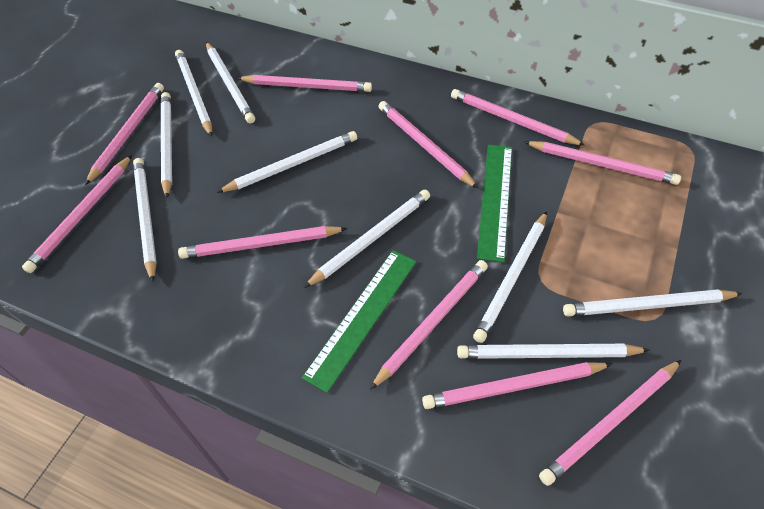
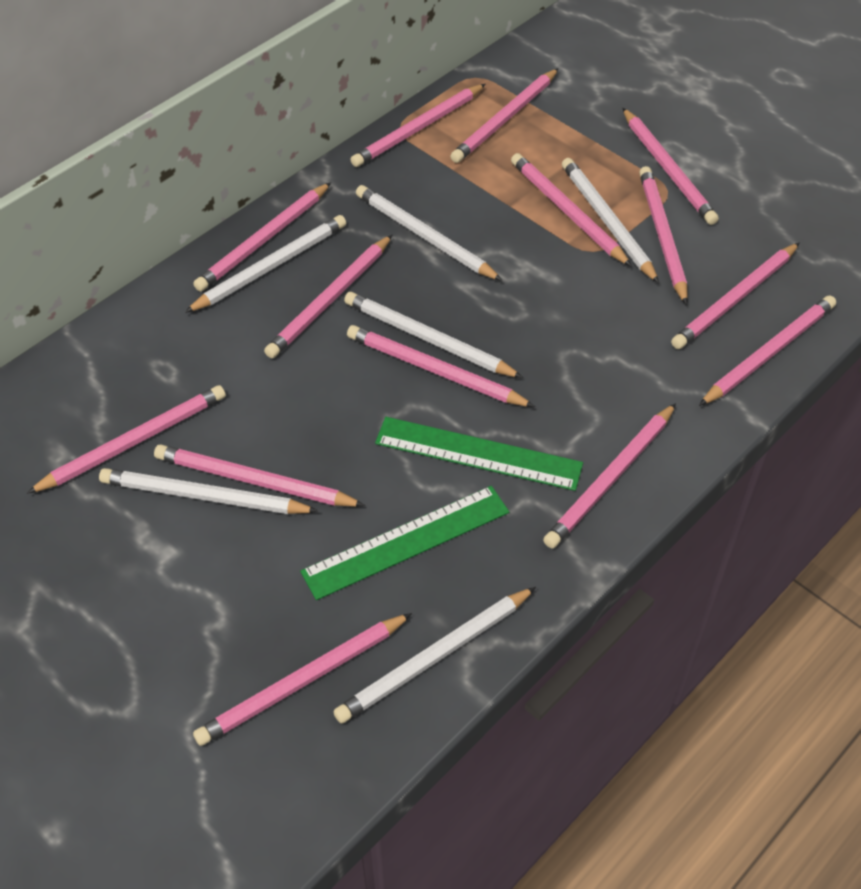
pink pencil: [22,155,132,273] [85,83,164,185] [178,226,348,259] [237,75,372,92] [370,260,488,390] [378,101,478,188] [422,362,612,409] [451,89,585,146] [524,141,681,185] [539,360,681,486] = 10 -> [27,385,226,494] [154,444,365,507] [193,182,331,292] [193,613,412,746] [264,235,392,358] [347,325,535,407] [350,84,485,167] [450,68,559,163] [511,153,632,267] [543,403,676,548] [623,108,719,225] [639,166,688,305] [671,242,800,349] [699,295,836,406] = 14
white pencil: [133,158,157,283] [161,92,172,199] [175,50,212,137] [206,42,255,123] [217,131,357,193] [304,190,430,288] [457,344,650,359] [473,211,547,343] [563,289,743,317] = 9 -> [99,468,319,514] [185,215,346,313] [333,587,536,724] [344,292,523,378] [356,185,503,281] [562,158,659,283] = 6

